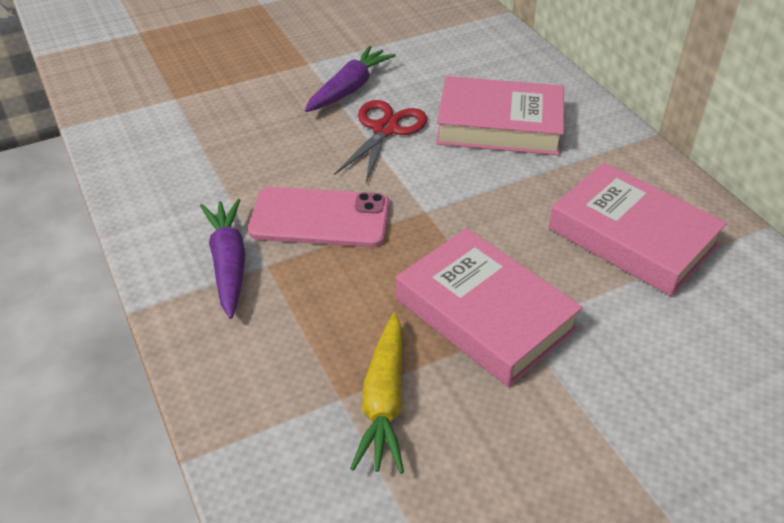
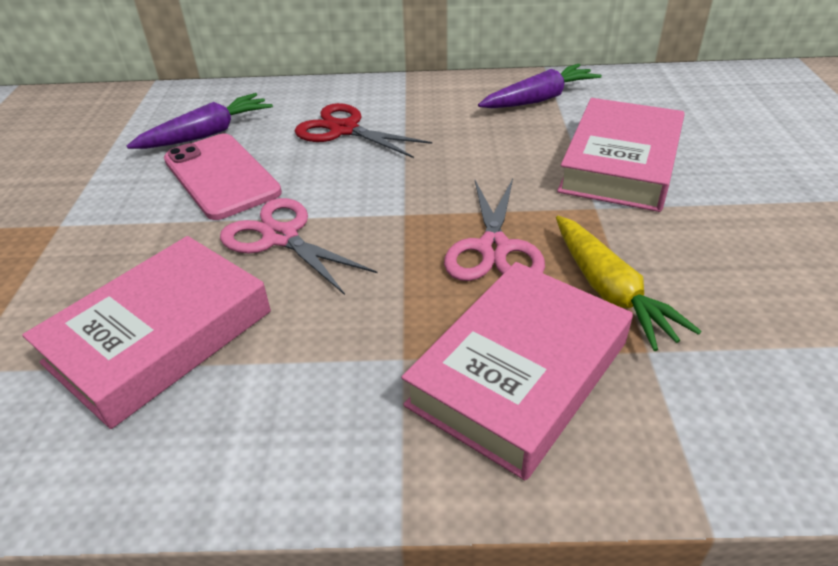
pink scissors: none = 0 -> [220,198,378,295] [444,179,545,281] = 2

